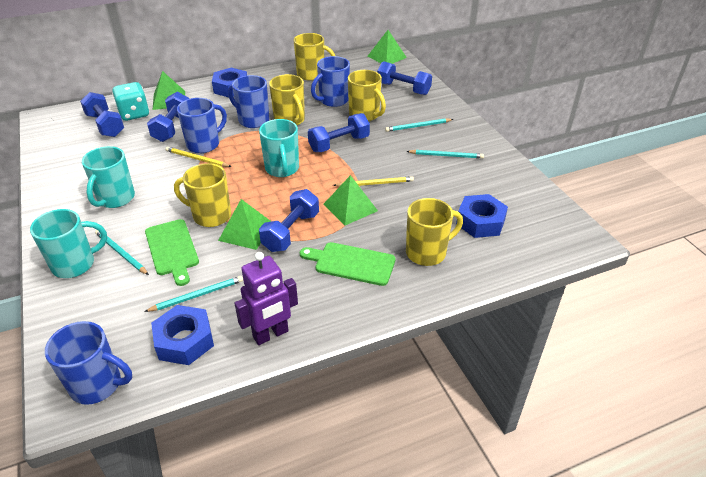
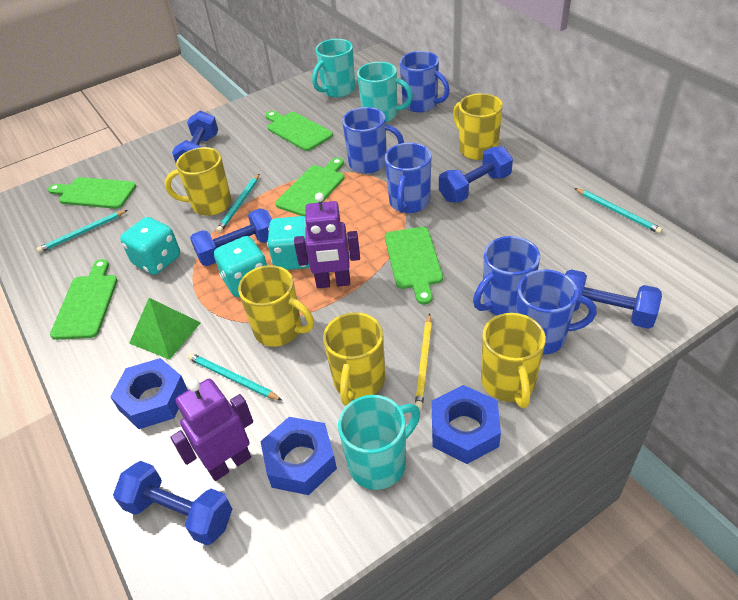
blue mug: [45,321,133,405] [177,98,227,153] [228,75,269,128] [311,56,350,107] = 4 -> [342,107,404,174] [385,143,431,213] [400,51,450,112] [473,236,540,316] [516,269,597,355] = 5
green cutting board: [145,219,199,286] [300,242,396,286] = 2 -> [48,177,136,209] [50,259,118,340] [265,111,333,151] [275,157,344,216] [385,227,443,305] = 5
green pyramid: [153,71,185,110] [218,199,271,250] [324,175,378,225] [367,30,407,64] = 4 -> [129,298,201,360] = 1
purple robot: [234,252,298,345] = 1 -> [170,379,253,481] [294,193,360,288] = 2
turquoise dice: [112,82,149,121] = 1 -> [120,217,180,275] [214,236,267,297] [267,216,310,270] = 3
yellow pencil: [165,147,232,167] [333,176,414,187] = 2 -> [415,313,432,409] = 1

